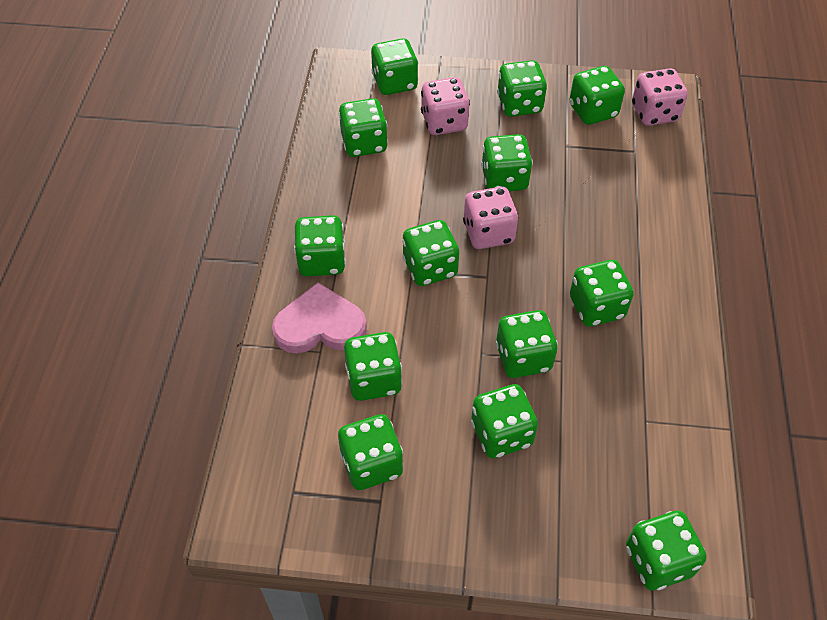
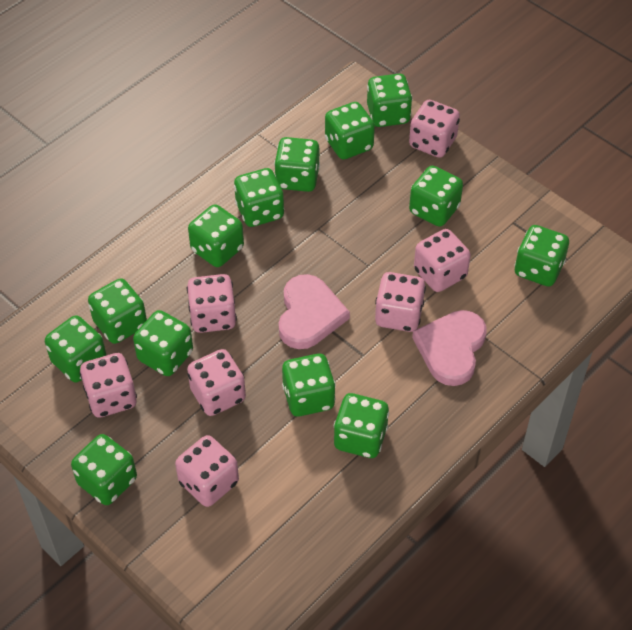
pink dice: [421,77,470,135] [463,187,519,249] [632,68,688,126] = 3 -> [80,353,137,418] [175,435,239,507] [187,274,237,333] [187,349,246,416] [375,272,426,332] [409,100,460,158] [414,229,471,292] = 7
pink heart: [272,282,367,353] = 1 -> [279,274,350,349] [412,310,487,386] = 2

